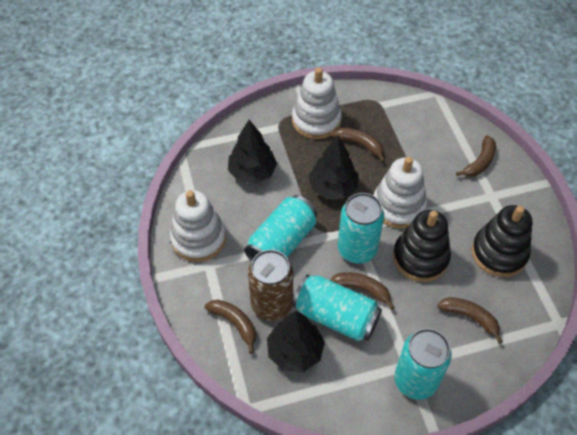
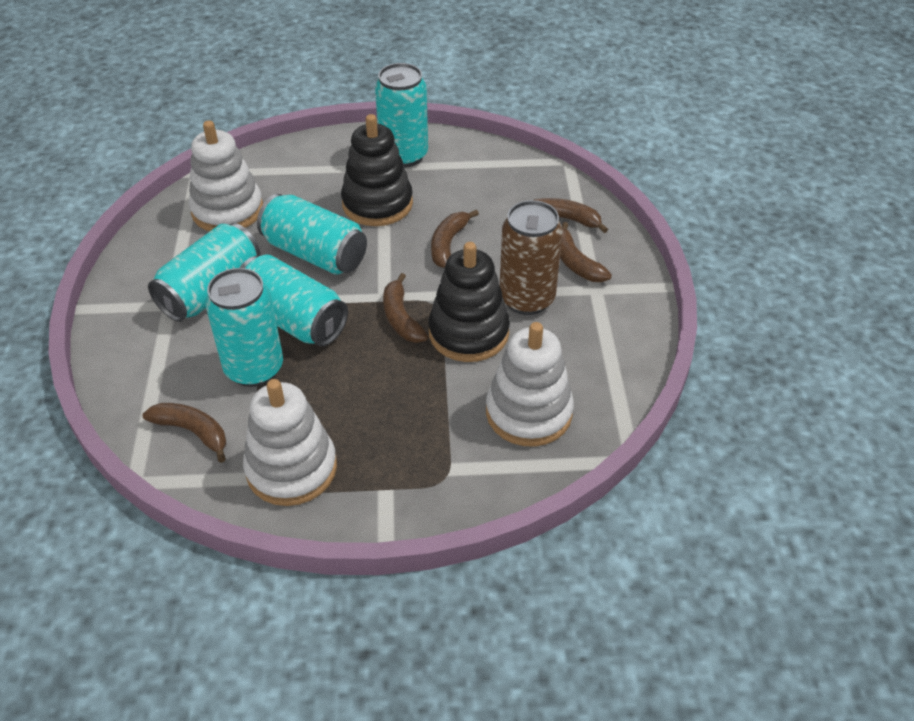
black tree: [228,120,277,184] [267,311,325,372] [308,135,359,199] = 3 -> none = 0
turquoise can: [244,195,317,262] [292,274,382,341] [338,193,384,264] [394,328,452,400] = 4 -> [148,223,260,322] [205,268,283,387] [240,255,348,346] [257,194,367,275] [375,63,428,168] = 5

